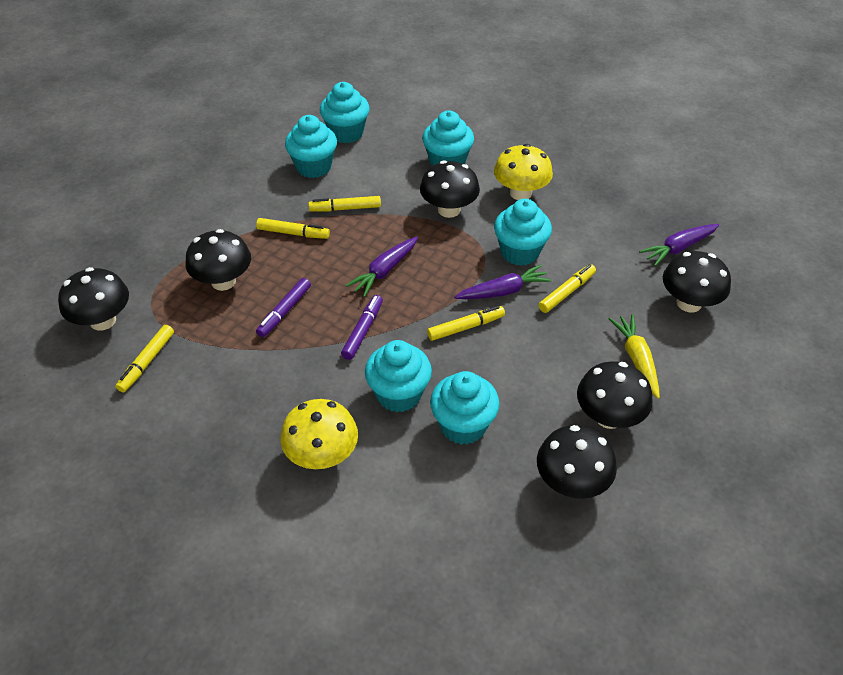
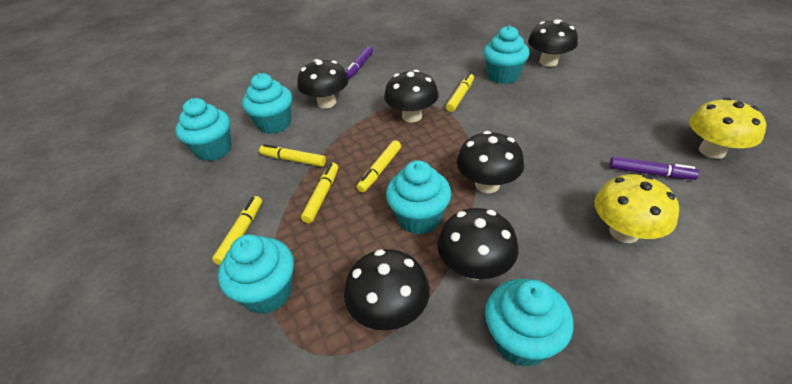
purple carrot: [346,237,418,297] [454,264,552,299] [639,224,719,266] = 3 -> none = 0
yellow carrot: [609,314,660,399] = 1 -> none = 0

